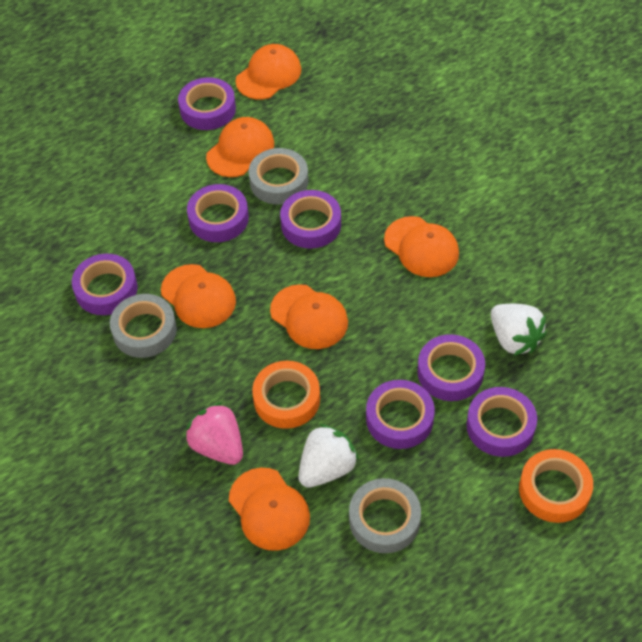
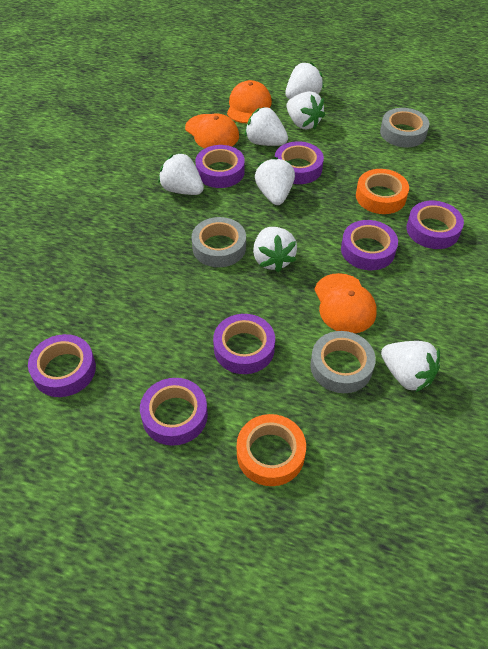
orange cap: [161,264,236,328] [206,117,274,177] [229,468,310,551] [236,44,301,100] [270,284,348,349] [384,216,459,277] = 6 -> [185,113,239,148] [227,80,272,123] [314,273,377,333] = 3
pink strawberry: [185,402,243,465] = 1 -> none = 0
white strawberry: [298,424,359,488] [491,304,547,356] = 2 -> [158,153,204,195] [245,107,288,146] [253,227,297,272] [255,157,295,205] [285,62,324,99] [286,91,325,130] [381,341,440,392] = 7

